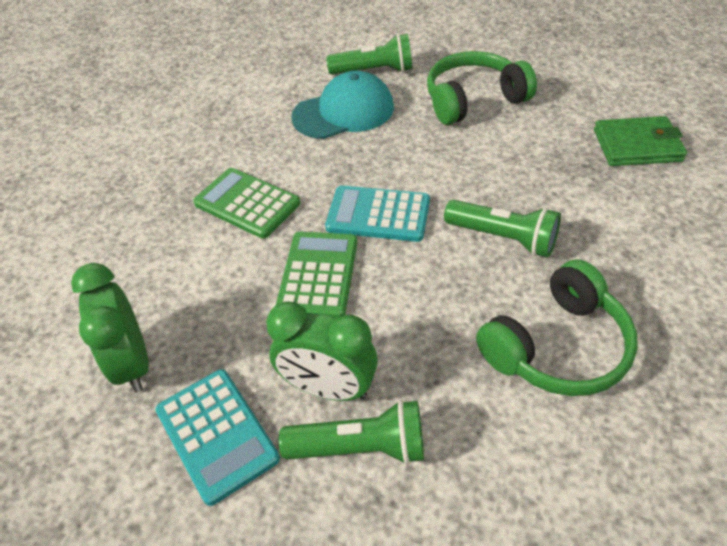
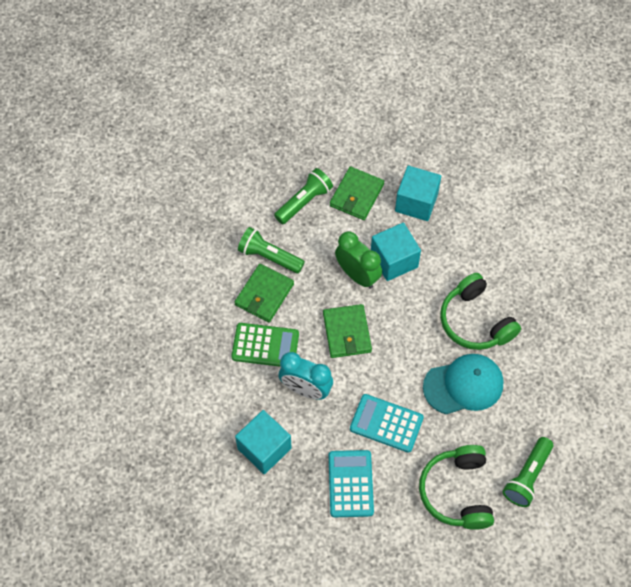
green calculator: [193,168,300,239] [276,232,357,319] = 2 -> [231,323,299,367] = 1
green clock: [71,263,149,392] [266,302,378,401] = 2 -> [335,231,382,289] = 1
green wallet: [594,116,687,166] = 1 -> [235,264,294,322] [323,304,372,358] [330,166,384,220] = 3
turquoise clock: none = 0 -> [278,352,333,400] = 1
turquoise cube: none = 0 -> [235,410,292,474] [371,223,421,281] [395,166,441,221] = 3

